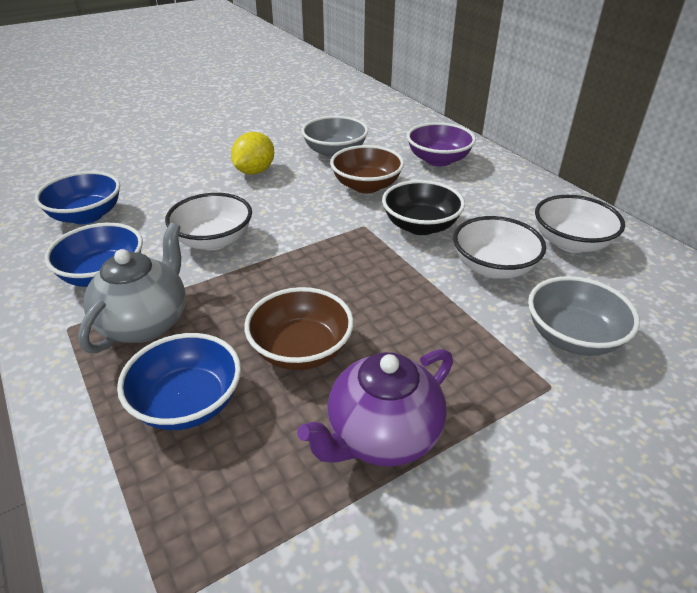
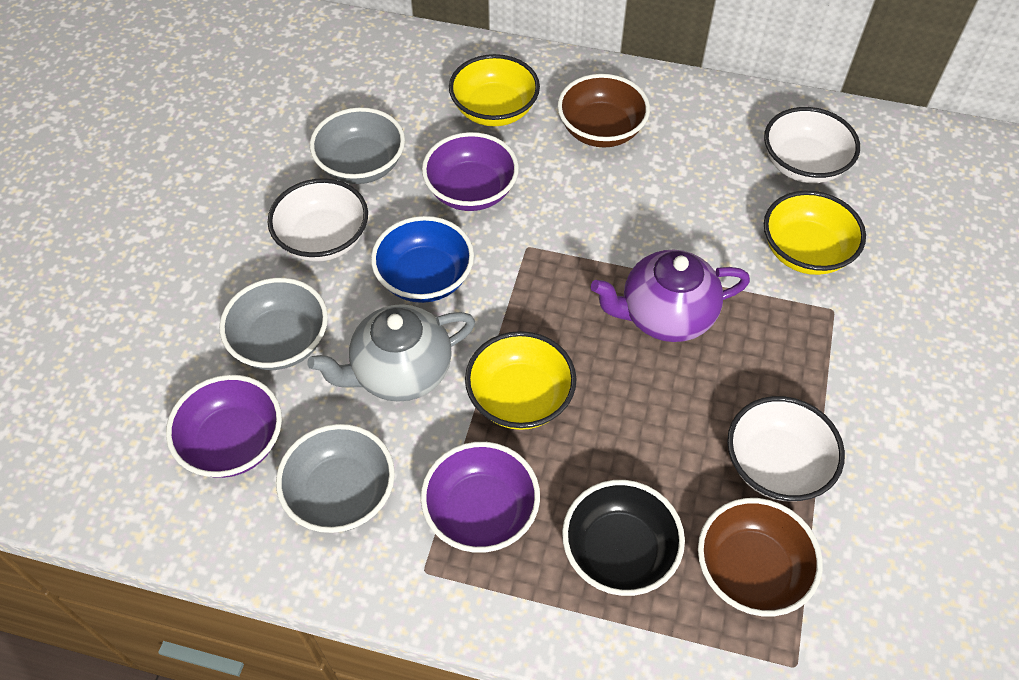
blue bowl: [35,171,120,224] [45,223,143,287] [117,333,241,430] = 3 -> [371,216,474,303] = 1
grey bowl: [301,116,368,158] [528,276,640,356] = 2 -> [219,278,328,370] [276,424,395,533] [310,107,405,184] = 3
purple bowl: [407,122,476,166] = 1 -> [166,375,282,478] [421,442,540,553] [422,132,519,211] = 3
yellow bowl: none = 0 -> [449,54,540,126] [465,331,577,430] [764,191,866,275] = 3
yellow lemon: [231,132,274,175] = 1 -> none = 0

